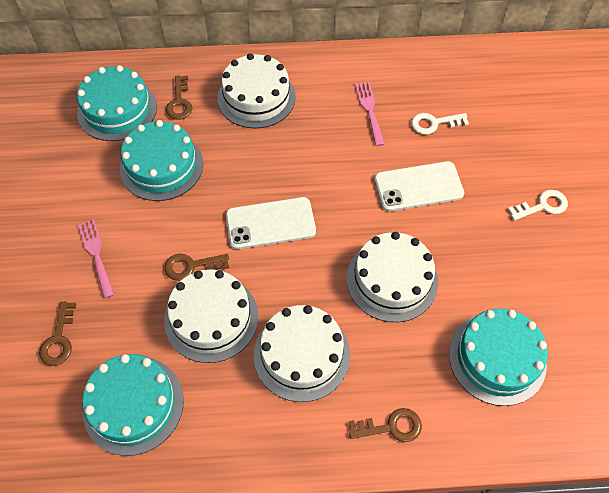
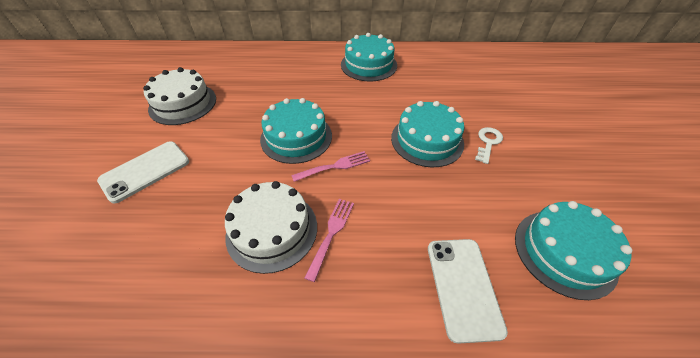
brown key: [39,301,76,366] [164,254,229,281] [166,76,192,120] [349,408,422,442] = 4 -> none = 0
white cake: [164,269,258,363] [217,53,296,128] [254,305,350,402] [347,232,438,322] = 4 -> [143,67,216,125] [225,181,317,274] = 2
white key: [411,113,469,135] [508,190,568,221] = 2 -> [475,127,503,164] = 1

